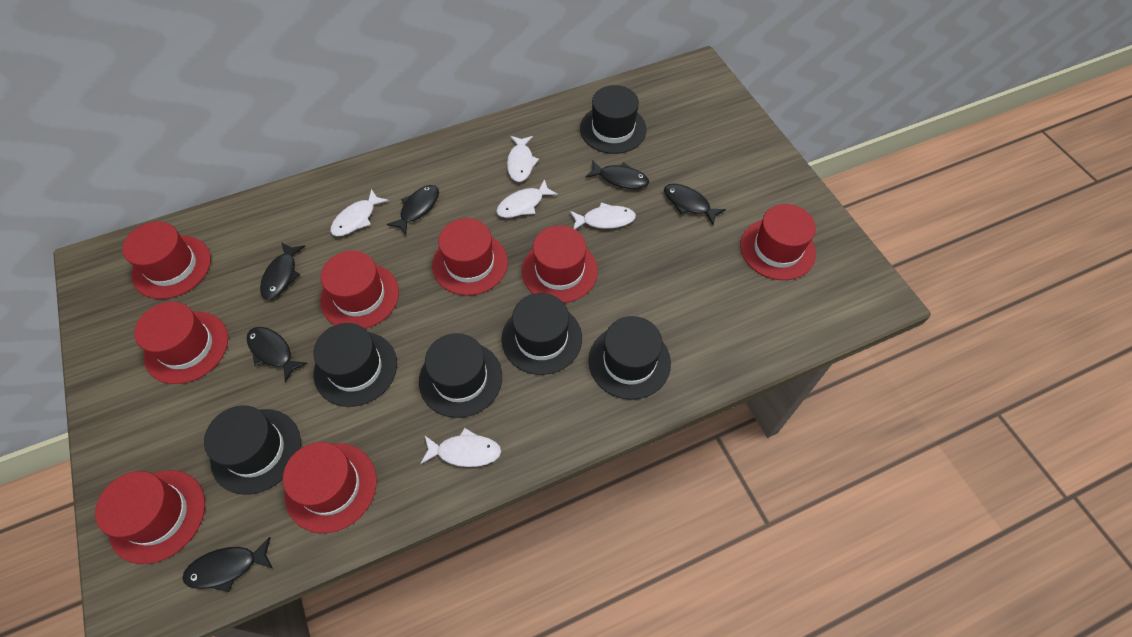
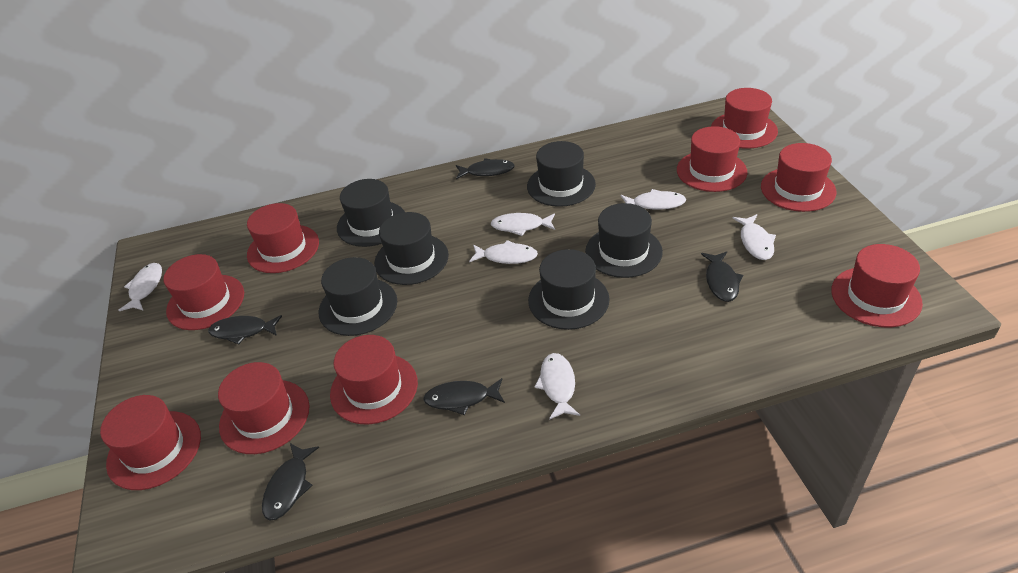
black fish: [182,537,273,592] [246,327,307,382] [260,242,305,300] [387,185,439,235] [585,160,649,189] [664,184,726,225] = 6 -> [208,315,282,344] [262,443,319,520] [423,378,505,415] [456,158,515,179] [701,251,743,302] = 5
red hat: [95,470,205,564] [122,222,211,299] [134,302,228,384] [283,442,377,533] [320,251,399,329] [432,218,508,296] [522,225,598,303] [740,204,816,280] = 8 -> [100,395,201,490] [163,254,244,330] [218,362,309,454] [247,203,319,273] [330,335,418,424] [677,126,748,192] [711,88,778,149] [761,143,837,212] [831,244,923,327] = 9
white fish: [330,189,389,236] [420,428,501,467] [496,179,558,218] [507,136,539,182] [570,202,636,229] = 5 -> [118,263,162,311] [469,240,538,264] [490,213,555,236] [534,353,580,420] [621,189,686,210] [732,214,776,260] = 6

